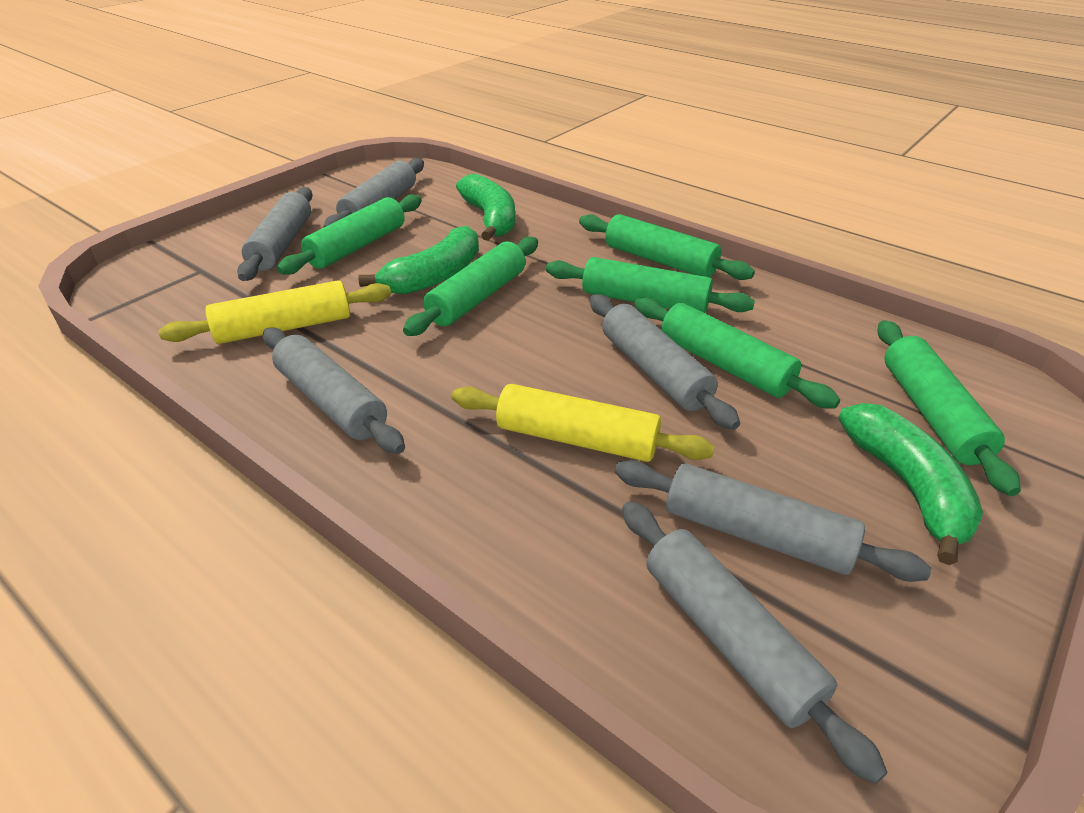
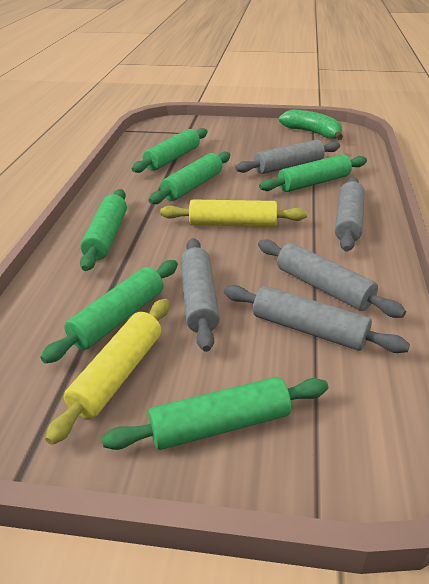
green banana: [358,226,479,295] [456,173,515,241] [838,403,983,565] = 3 -> [279,109,343,140] = 1
grey rolling pin: [237,187,313,281] [263,327,405,454] [323,158,424,228] [590,294,740,430] [615,460,931,582] [622,501,888,784] = 6 -> [181,238,220,352] [224,285,410,353] [235,140,340,174] [258,239,406,318] [335,177,365,252] = 5

